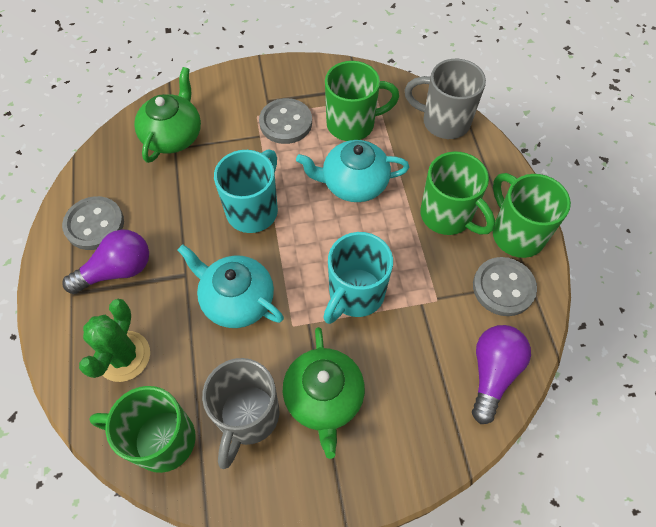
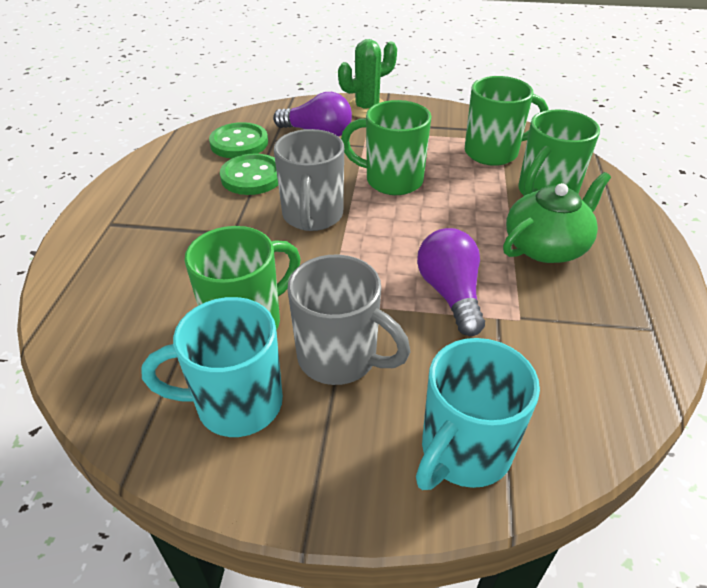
green button: none = 0 -> [209,122,268,158] [220,153,278,195] = 2
green teapot: [134,67,201,163] [283,327,365,459] = 2 -> [503,172,611,263] = 1
grey button: [62,196,124,250] [259,98,312,144] [473,257,537,316] = 3 -> none = 0
turquoise teapot: [178,244,284,328] [296,140,409,202] = 2 -> none = 0

